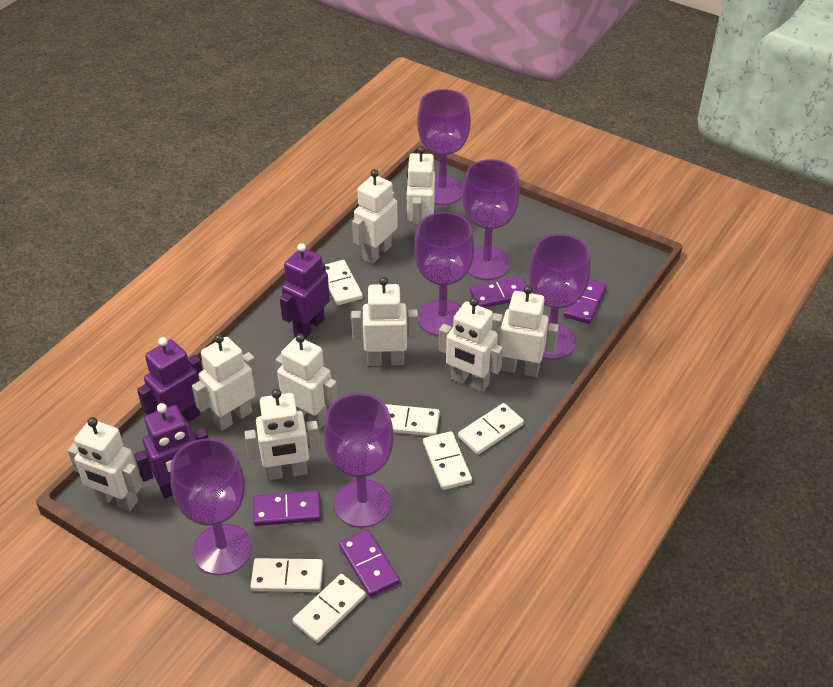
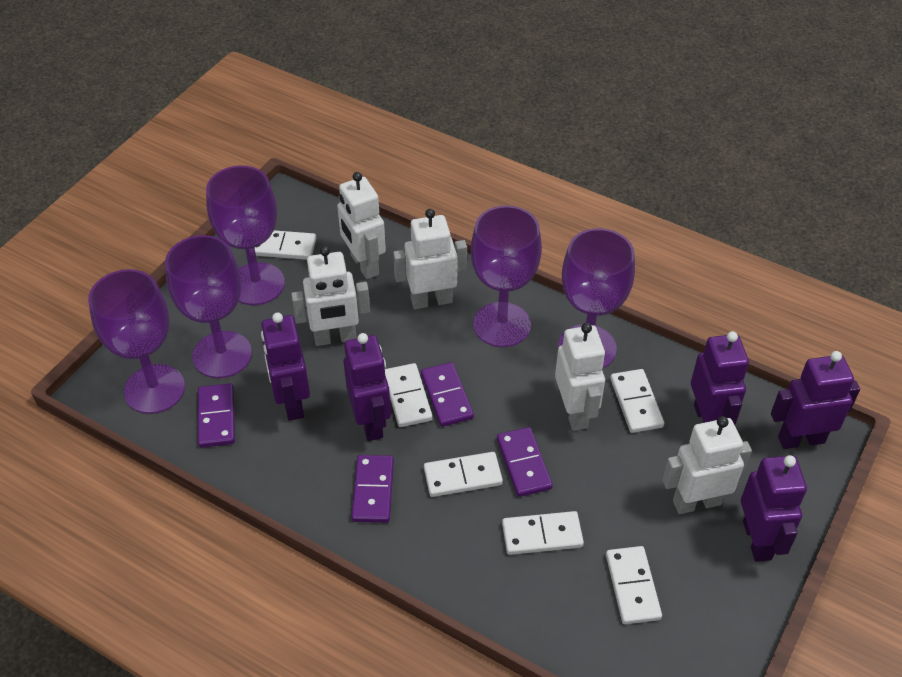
purple goblet: [170,438,252,575] [324,393,394,528] [414,212,474,336] [417,89,471,205] [462,159,520,280] [529,234,591,360] = 6 -> [88,269,185,414] [165,235,252,378] [206,165,285,305] [471,206,542,347] [558,228,635,369] = 5
purple robot: [135,403,208,498] [137,337,203,422] [280,243,330,339] = 3 -> [261,312,310,421] [343,333,391,441] [691,331,749,425] [741,455,807,562] [771,351,860,449] = 5
white robot: [68,417,142,511] [192,334,258,431] [244,389,320,480] [275,334,338,429] [351,277,418,366] [352,169,398,264] [406,146,435,240] [439,298,503,392] [491,285,559,377] = 9 -> [291,246,370,346] [337,172,386,279] [393,209,467,309] [555,323,605,431] [662,416,752,514] = 5

